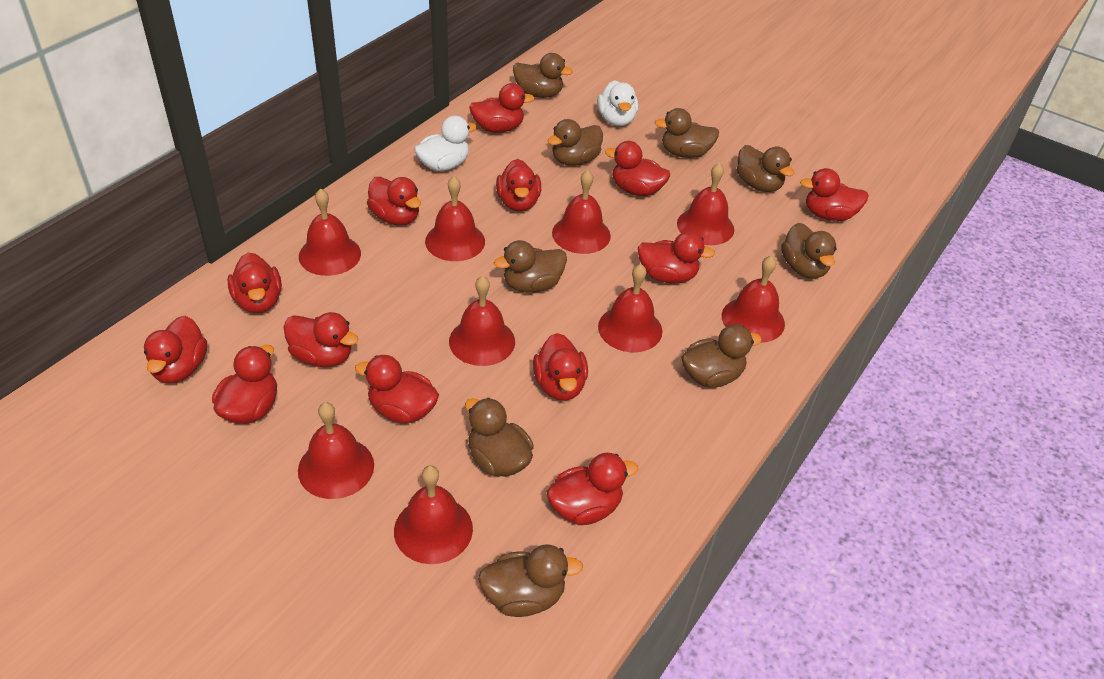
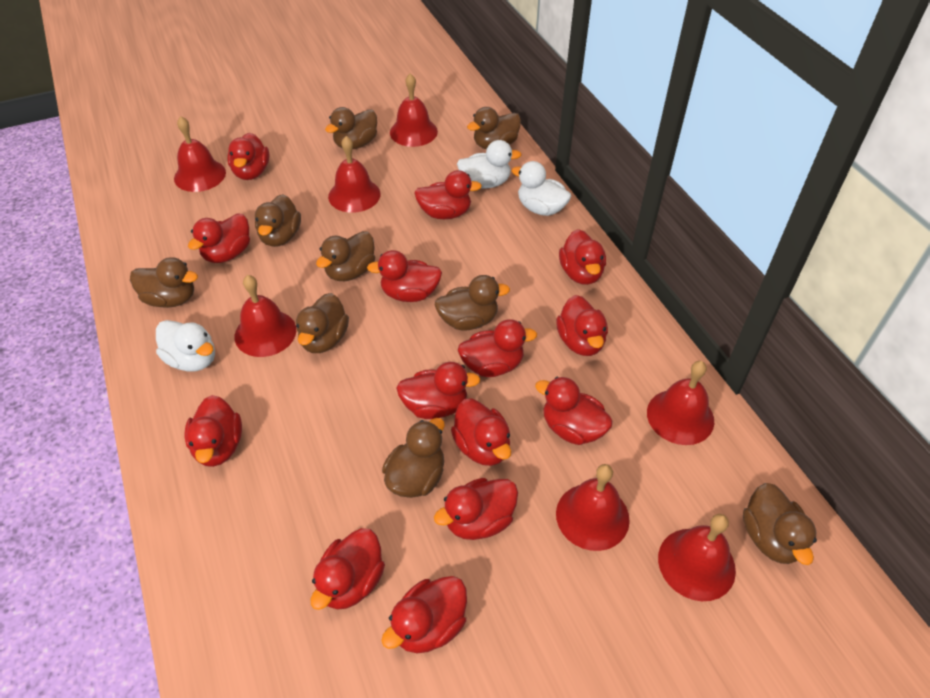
red bell: [298,402,374,499] [299,188,361,276] [394,465,473,564] [425,176,485,261] [449,275,515,366] [552,170,611,254] [598,264,662,352] [677,163,734,245] [722,255,785,343] = 9 -> [174,116,226,192] [235,275,296,357] [328,136,381,213] [390,74,438,147] [556,464,630,551] [647,361,714,445] [658,514,736,601] = 7
red duck: [144,316,207,383] [212,345,277,424] [227,253,282,313] [284,312,359,367] [355,355,439,423] [367,177,421,226] [469,83,535,133] [496,159,541,212] [533,333,588,401] [546,453,638,525] [605,141,670,196] [638,231,715,284] [800,168,869,221] = 13 -> [184,395,242,467] [188,214,250,263] [227,133,270,180] [311,528,385,610] [367,250,442,302] [381,576,467,653] [396,362,481,419] [414,170,482,219] [434,478,518,540] [451,399,511,466] [458,319,537,377] [535,377,613,445] [556,295,608,356] [559,229,606,285] = 14
white duck: [414,116,477,171] [597,80,638,126] = 2 -> [156,320,215,371] [457,140,522,188] [512,161,571,216] = 3

